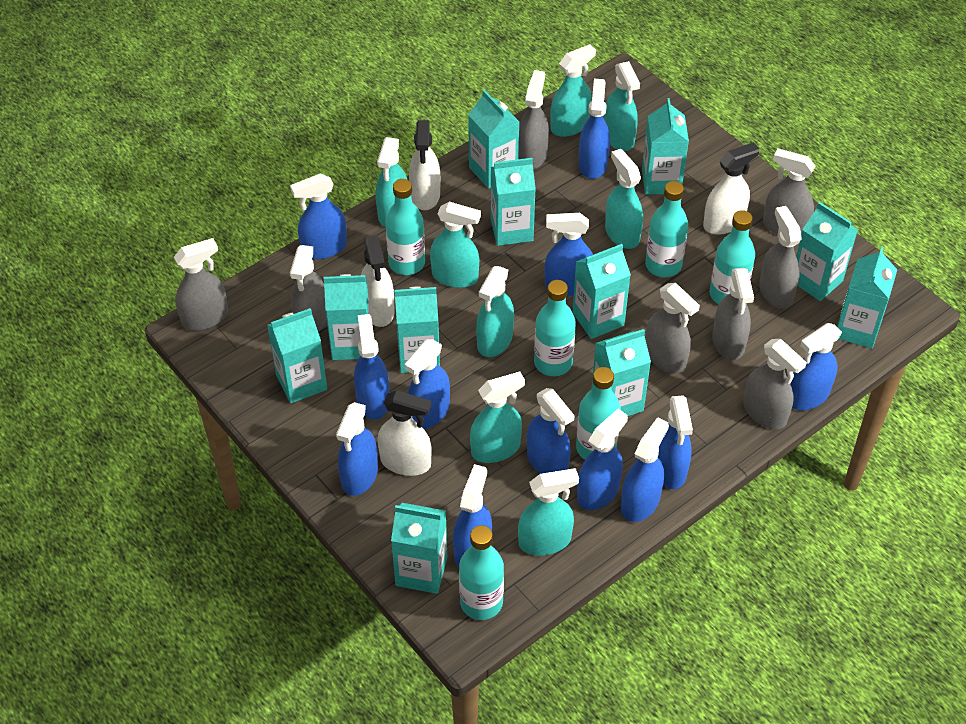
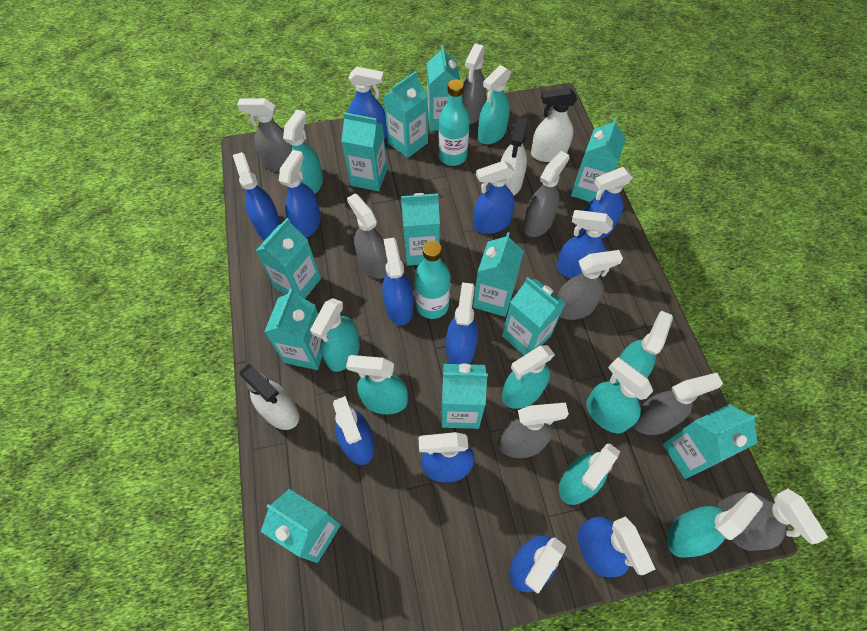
turquoise bottle: [386,179,425,275] [459,525,504,620] [534,280,576,376] [576,367,621,460] [645,181,688,277] [710,210,755,304] = 6 -> [414,241,450,319] [438,79,470,166] = 2
turquoise carton: [267,308,327,403] [324,274,370,360] [391,503,447,594] [395,286,440,373] [468,90,519,189] [491,158,536,246] [572,244,631,339] [591,329,651,416] [642,98,689,194] [796,202,858,301] [837,247,897,349] = 11 -> [256,218,321,299] [261,489,341,563] [264,289,322,370] [341,112,387,191] [383,71,428,158] [401,193,440,266] [427,45,460,131] [441,364,488,429] [473,232,524,317] [502,277,565,355] [571,117,626,202] [662,404,758,479] = 12
turquoise spray bottle: [376,137,407,227] [430,202,481,288] [470,372,525,463] [476,266,514,357] [518,468,579,556] [550,44,596,137] [604,61,640,151] [605,149,643,249] = 8 -> [283,109,323,194] [310,298,360,372] [346,355,408,414] [478,65,511,144] [502,345,555,409] [559,444,620,505] [586,357,653,433] [611,311,673,383] [667,492,763,558] = 9
white spray bottle: [361,235,395,327] [378,390,432,476] [409,120,440,210] [703,142,760,235] = 4 -> [240,364,299,430] [501,118,528,196] [531,87,577,162] = 3

